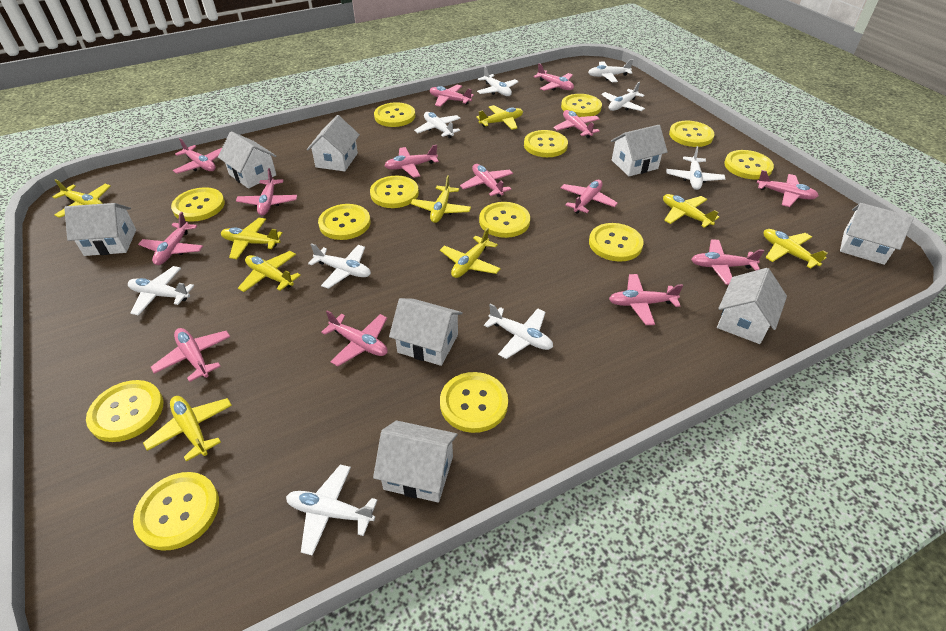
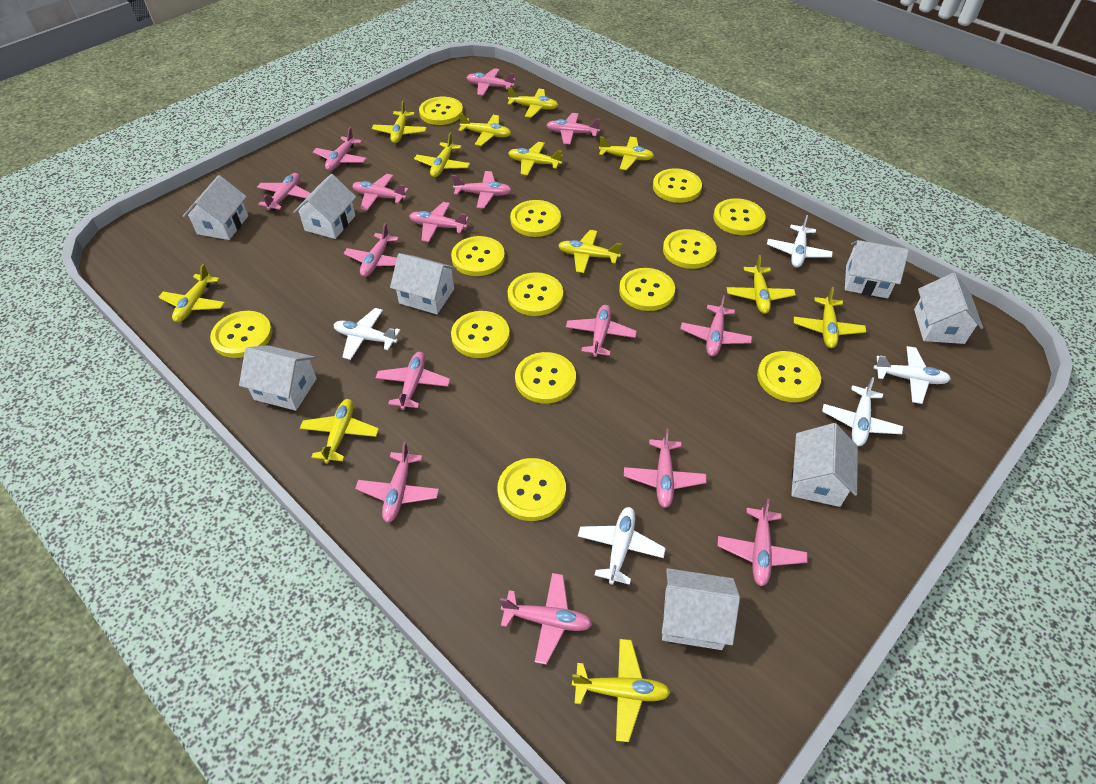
pink plane: [138,212,203,265] [151,328,230,382] [173,138,222,174] [236,168,297,216] [321,310,388,366] [384,145,439,178] [430,85,474,107] [460,164,513,197] [533,63,574,91] [553,110,600,138] [561,180,618,214] [609,274,683,325] [691,240,764,285] [757,170,819,207] = 14 -> [257,173,311,211] [313,127,367,171] [344,223,399,277] [352,174,409,211] [355,442,439,522] [375,352,450,410] [409,202,469,242] [452,171,512,209] [466,68,515,96] [500,573,592,665] [547,113,600,145] [566,305,637,357] [624,428,707,508] [680,295,752,356] [717,498,807,586] = 15
white plane: [128,266,194,316] [286,464,377,556] [308,243,371,289] [414,112,461,138] [477,66,519,96] [484,303,553,359] [588,59,633,82] [601,82,645,111] [666,146,725,190] = 9 -> [334,308,400,360] [578,507,666,585] [767,215,833,267] [822,377,903,446] [874,346,951,404] = 5
yellow plane: [52,179,111,218] [143,396,232,462] [221,218,283,259] [238,251,301,292] [411,175,471,223] [440,228,501,278] [476,105,523,130] [663,194,719,228] [764,229,828,269] = 9 -> [159,264,225,322] [300,399,379,464] [372,100,427,143] [414,132,470,177] [458,113,511,146] [507,87,558,118] [508,142,563,176] [558,230,622,273] [572,639,671,742] [599,136,654,170] [727,255,796,314] [794,287,866,348] = 12

